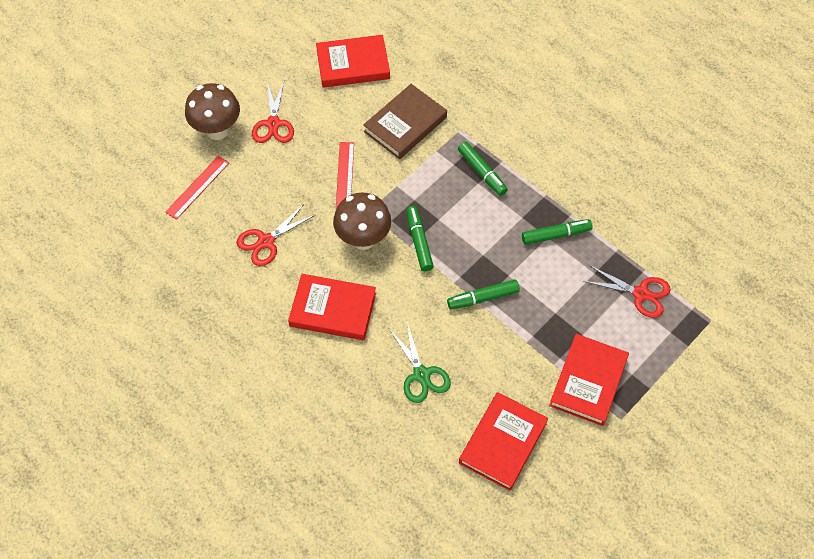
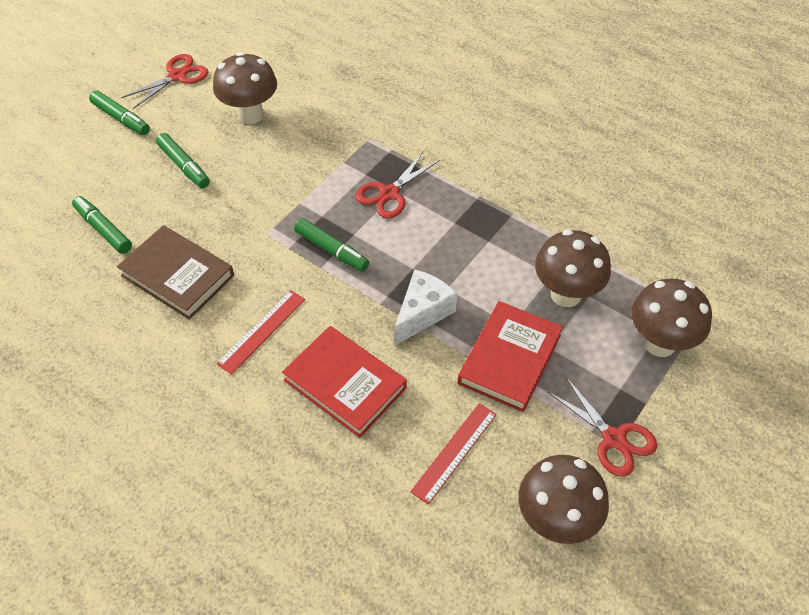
brown mushroom: [185,83,240,140] [333,192,391,250] = 2 -> [213,52,277,124] [518,455,609,544] [535,230,611,307] [631,278,712,357] = 4
green scissors: [389,323,451,403] = 1 -> none = 0
red book: [288,274,376,340] [316,35,390,88] [459,392,548,491] [549,334,629,426] = 4 -> [282,326,407,438] [457,301,563,412] = 2
white cheese: none = 0 -> [394,269,457,345] = 1

